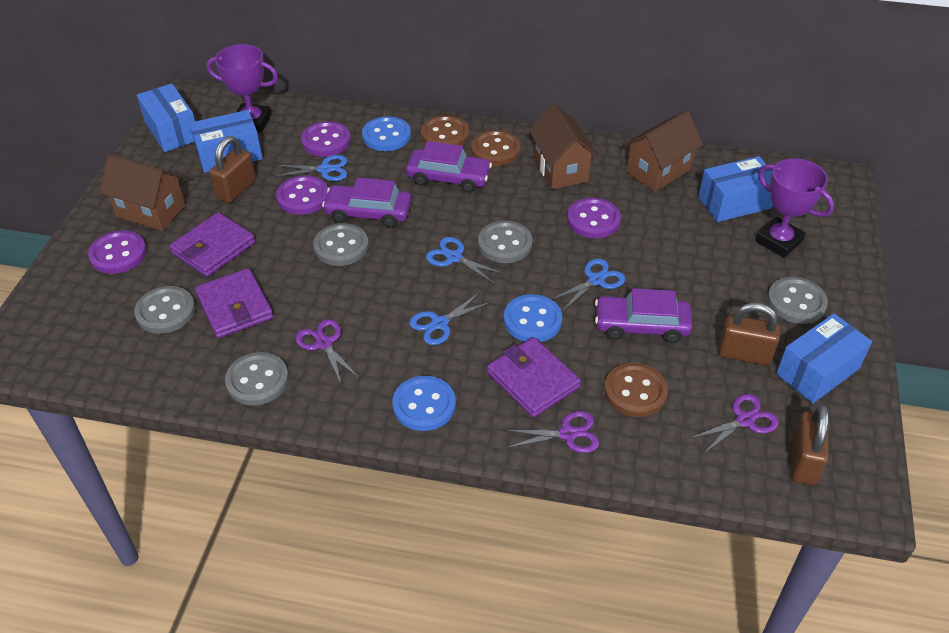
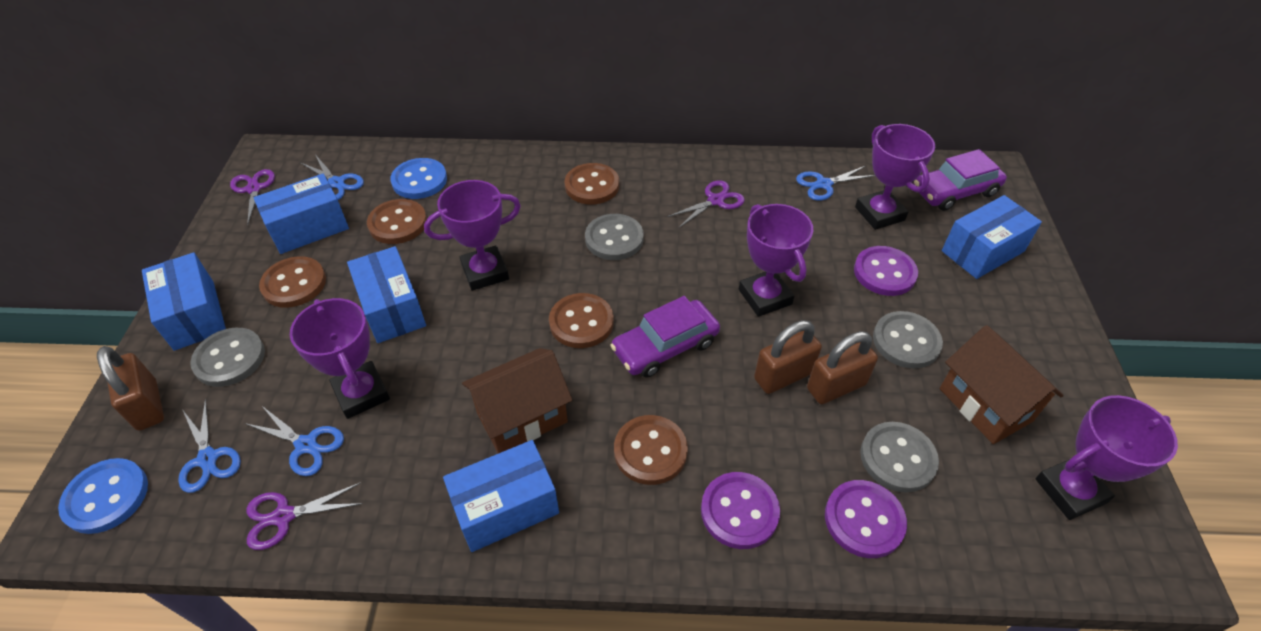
blue box: [137,83,195,152] [190,110,263,173] [698,156,773,222] [776,313,872,403] = 4 -> [142,252,226,351] [254,174,349,254] [347,246,426,343] [443,440,559,552] [942,195,1042,279] = 5
blue button: [362,116,411,151] [393,376,456,431] [504,294,562,342] = 3 -> [58,458,148,534] [391,158,447,199] = 2
brown button: [421,115,469,146] [471,130,521,166] [604,363,668,417] = 3 -> [259,256,326,308] [367,199,427,244] [549,293,614,348] [564,163,619,204] [614,415,688,485] = 5
brown house: [100,154,185,231] [529,104,598,189] [624,111,703,192] = 3 -> [462,348,572,454] [940,325,1064,444] = 2
grey button: [134,286,195,334] [225,352,289,406] [313,223,369,266] [478,221,532,263] [767,277,828,324] = 5 -> [190,328,265,387] [585,214,644,260] [860,422,939,493] [873,311,943,369] = 4
purple button: [88,230,147,274] [276,176,328,215] [301,121,351,157] [567,198,621,238] = 4 -> [701,472,780,549] [825,480,907,558] [854,246,918,296] = 3
purple car: [322,178,412,228] [406,141,492,193] [595,288,693,343] = 3 -> [610,296,720,378] [913,149,1007,211] = 2
purple trophy: [206,44,278,132] [755,158,834,258] = 2 -> [290,298,390,419] [424,180,521,291] [739,204,813,317] [855,124,935,230] [1035,395,1178,520] = 5
purple wallet: [169,212,255,277] [195,268,273,338] [487,337,581,417] = 3 -> none = 0

